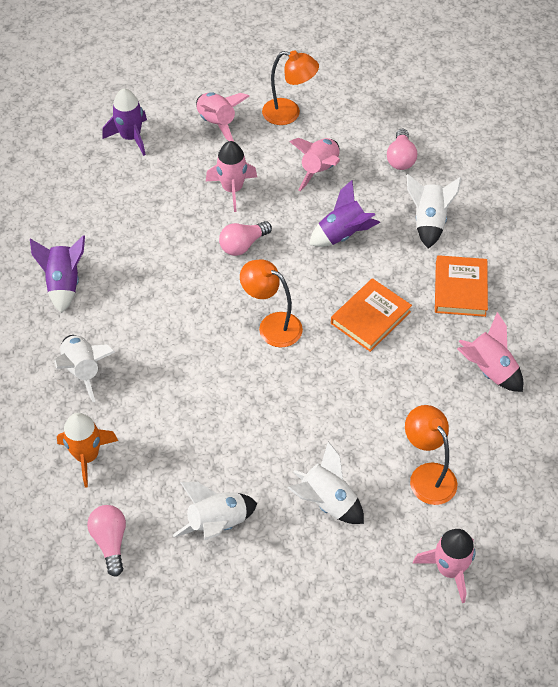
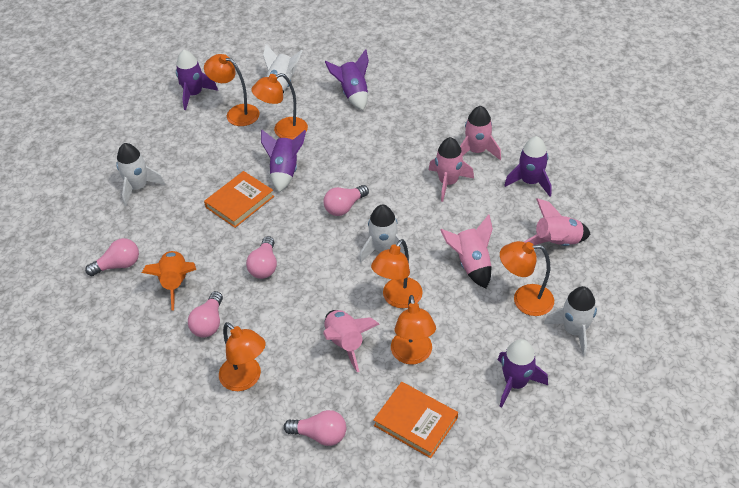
orange lamp: [240,260,303,347] [262,50,319,125] [405,405,457,505] = 3 -> [204,54,260,126] [219,322,266,391] [251,73,308,140] [371,239,423,308] [391,295,436,364] [500,241,554,316] = 6
pink light bulb: [87,505,126,577] [219,221,272,256] [387,129,417,170] = 3 -> [85,238,139,276] [188,291,223,337] [246,236,277,279] [284,410,346,446] [324,185,369,216] = 5
purple rocket: [30,235,85,313] [102,88,147,156] [309,180,380,247] = 3 -> [176,50,218,110] [261,129,306,192] [325,49,369,110] [498,339,548,407] [504,136,552,197] = 5

